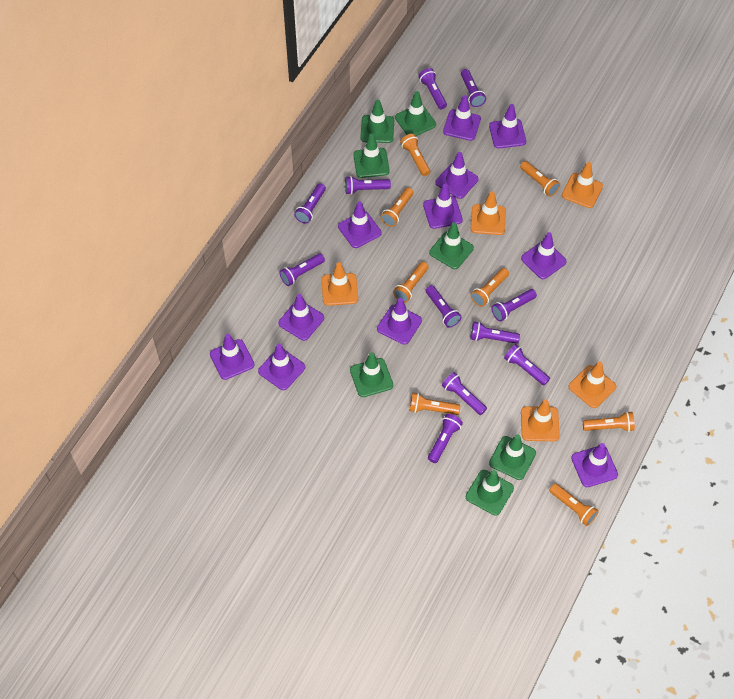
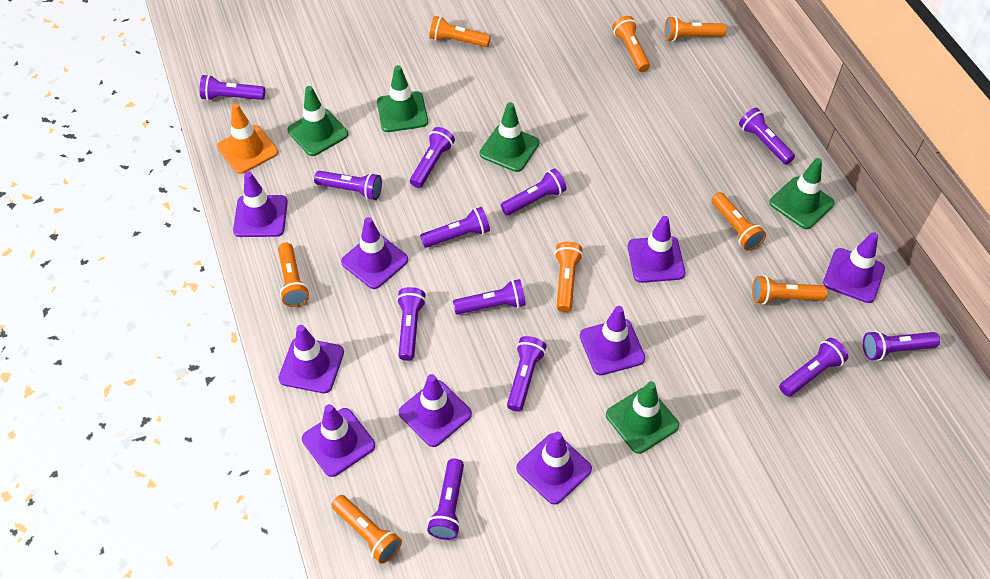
green traffic cone: [350,352,393,397] [353,134,390,178] [360,99,394,143] [395,91,436,136] [429,222,474,269] [466,470,514,516] [489,434,536,480] = 7 -> [287,86,348,156] [377,65,428,132] [479,102,539,172] [606,381,679,454] [769,158,835,229] = 5
orange traffic cone: [321,262,358,306] [471,191,506,235] [521,400,560,441] [562,162,603,208] [568,361,616,408] = 5 -> [217,104,278,174] = 1
purple flashlight: [279,253,325,286] [294,183,326,224] [345,176,391,195] [418,68,447,109] [426,285,462,328] [428,414,463,463] [442,372,487,415] [461,69,486,107] [470,322,520,344] [491,289,537,321] [504,344,550,385] = 11 -> [200,75,265,101] [314,171,382,200] [397,287,426,361] [410,127,455,188] [420,207,490,248] [427,459,464,540] [453,279,526,314] [501,168,567,216] [507,336,547,412] [739,108,795,165] [779,338,848,397] [863,331,940,361] = 12
purple traffic cone: [210,334,255,380] [258,344,305,390] [278,294,324,341] [338,201,382,248] [377,298,422,345] [423,184,463,229] [435,152,479,199] [443,95,481,141] [489,104,526,149] [521,232,567,279] [571,443,618,487] = 11 -> [233,172,288,237] [278,325,344,393] [302,404,375,477] [341,217,408,289] [399,374,472,447] [516,432,592,505] [580,306,645,375] [628,216,685,283] [823,232,885,303] = 9

